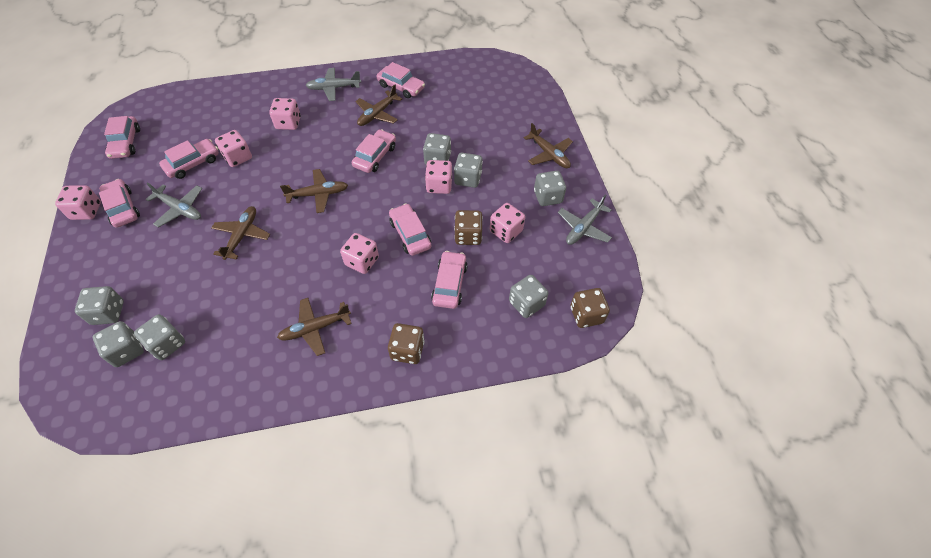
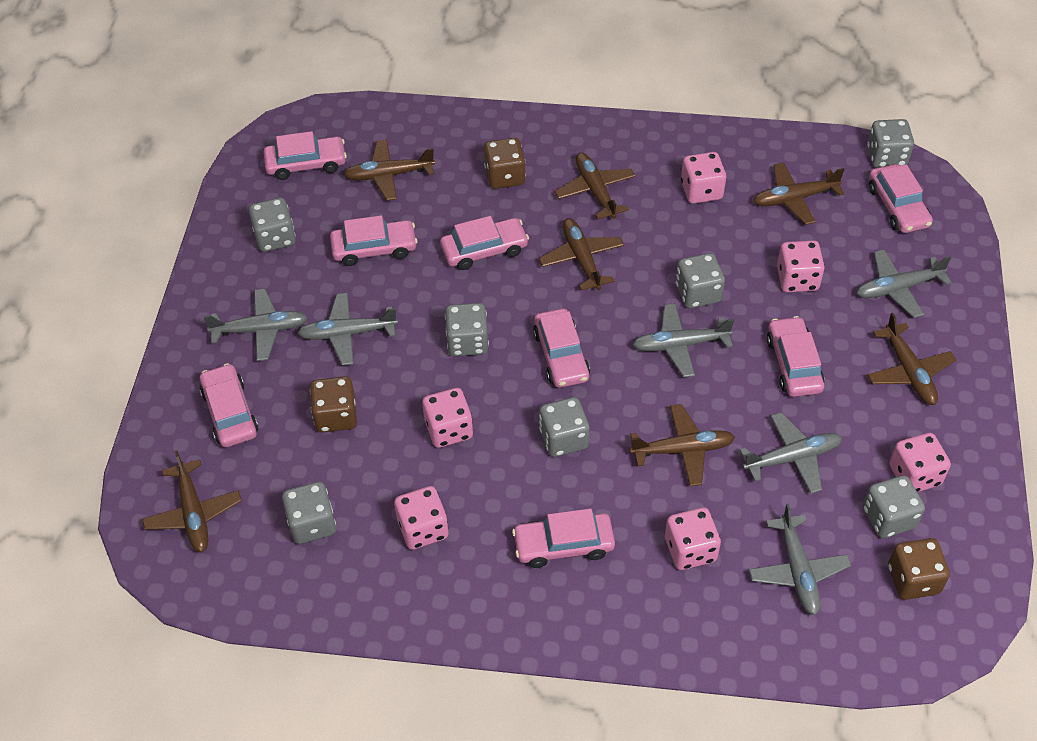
brown plane: [211,206,270,260] [277,298,352,356] [280,169,348,213] [355,84,402,126] [524,123,573,168] = 5 -> [142,451,242,552] [343,139,435,201] [539,218,624,290] [555,152,636,219] [630,404,735,486] [753,162,845,225] [867,313,956,405] = 7
grey plane: [145,182,202,228] [306,68,361,101] [558,194,612,245] = 3 -> [204,289,308,361] [298,293,398,366] [633,303,734,377] [740,412,842,493] [749,504,851,615] [856,249,952,318] = 6
pink car: [99,179,140,228] [104,116,140,159] [159,139,219,179] [352,129,396,173] [376,62,425,98] [389,204,431,256] [431,251,468,309] = 7 -> [200,363,258,447] [263,131,347,180] [330,215,418,266] [440,216,529,270] [512,509,615,568] [533,308,590,388] [767,316,825,397] [869,164,933,233] = 8

